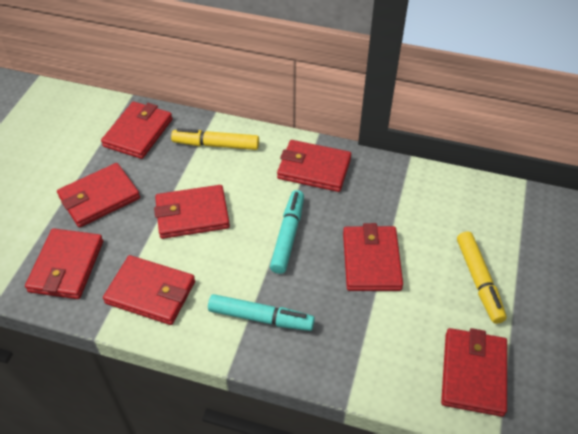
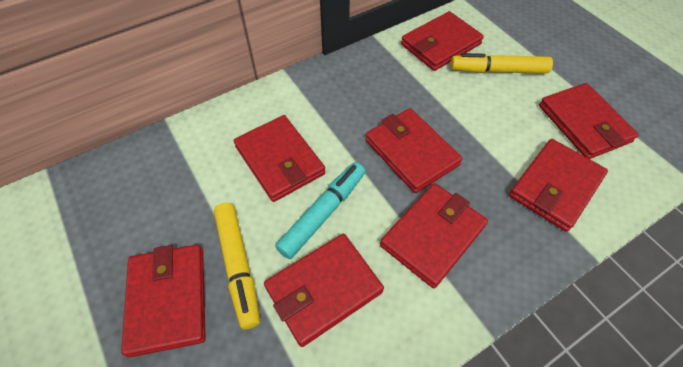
turquoise marker: [208,294,315,331] [270,190,304,274] = 2 -> [275,162,365,259] = 1

